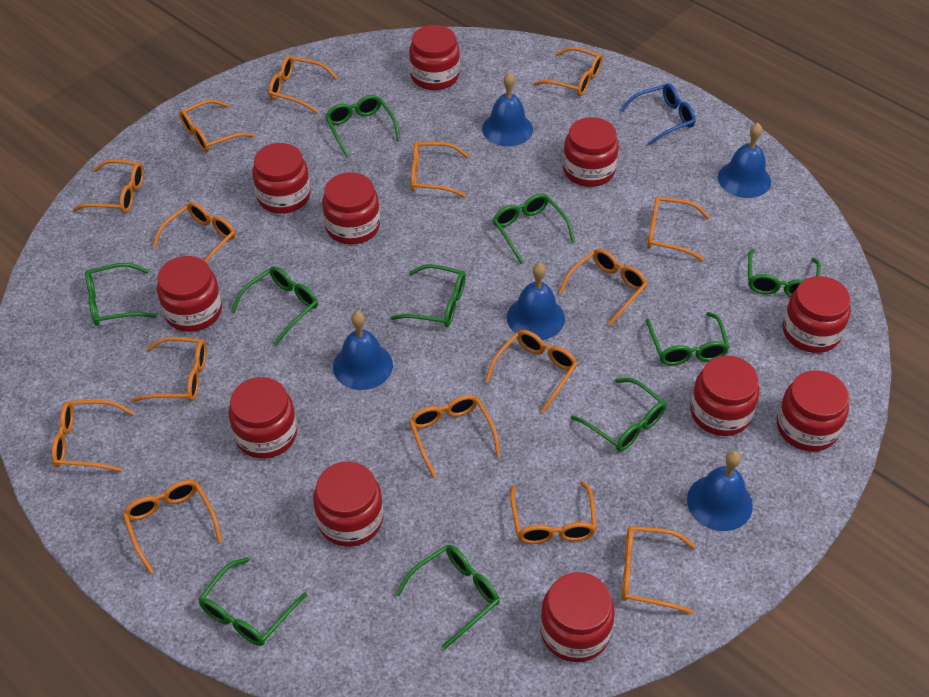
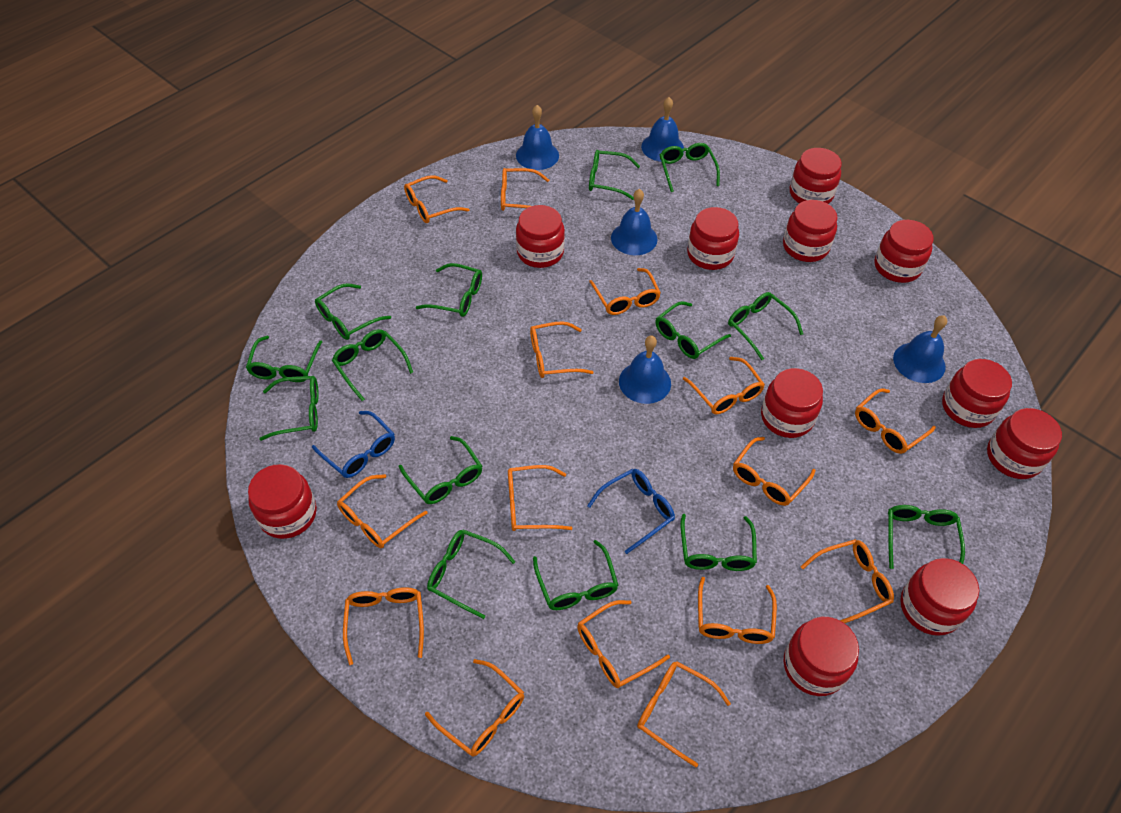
blue glasses: [620,83,696,146] = 1 -> [312,411,395,478] [587,469,675,554] = 2
green glasses: [85,263,157,326] [198,557,307,646] [231,266,318,345] [325,95,401,158] [391,264,466,327] [395,545,500,649] [493,194,575,264] [571,378,666,451] [645,312,730,365] [748,249,821,297] = 10 -> [246,336,322,382] [259,376,319,441] [315,283,391,340] [332,329,413,401] [399,436,482,504] [416,263,482,317] [427,529,515,619] [533,540,618,610] [589,150,640,200] [656,301,731,359] [659,143,720,192] [681,514,757,571] [728,292,803,360] [888,505,965,569] = 14

